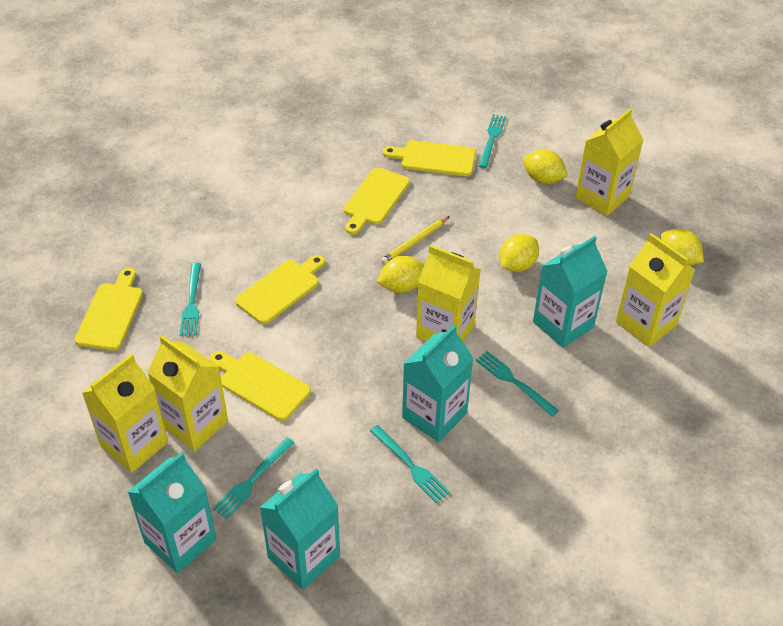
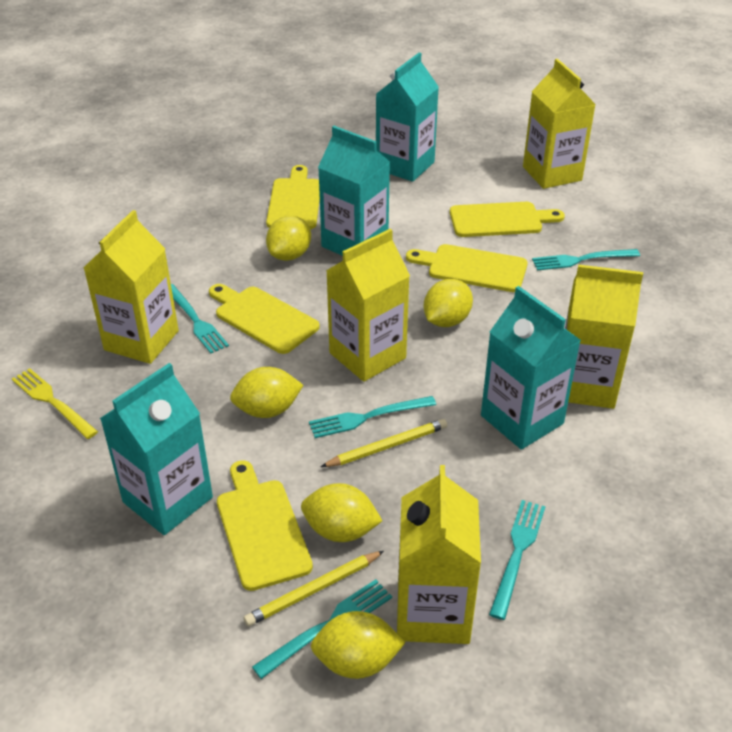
yellow fork: none = 0 -> [12,368,98,439] = 1
yellow lemon: [377,256,425,293] [500,234,539,272] [524,150,568,184] [660,228,704,266] = 4 -> [230,367,303,418] [266,215,311,261] [301,483,382,542] [311,611,405,679] [424,279,473,327] = 5
yellow pencil: [381,216,450,264] = 1 -> [244,551,384,626] [321,419,447,467] = 2

